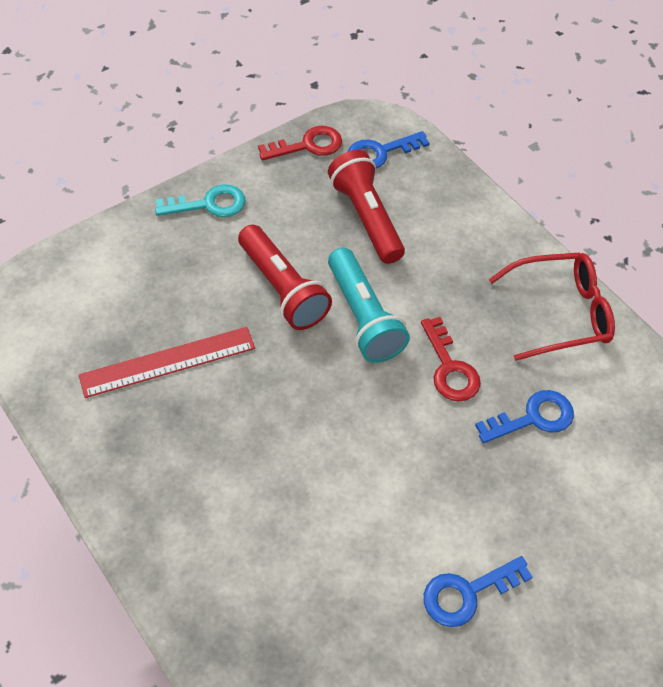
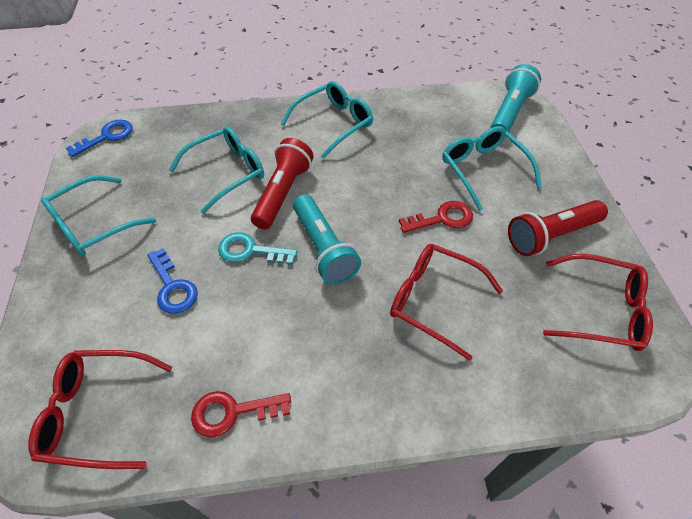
blue key: [348,131,430,168] [424,556,533,627] [475,390,574,443] = 3 -> [66,120,133,157] [148,248,198,314] = 2
red glasses: [488,252,615,361] = 1 -> [28,350,173,469] [390,244,503,361] [543,254,653,351] = 3
red ruler: [79,327,255,398] = 1 -> none = 0
turquoise flashlight: [328,248,410,363] = 1 -> [293,194,361,285] [490,64,541,132] = 2
turquoise glasses: none = 0 -> [41,175,156,256] [169,126,264,214] [281,81,373,159] [442,126,542,211] = 4

